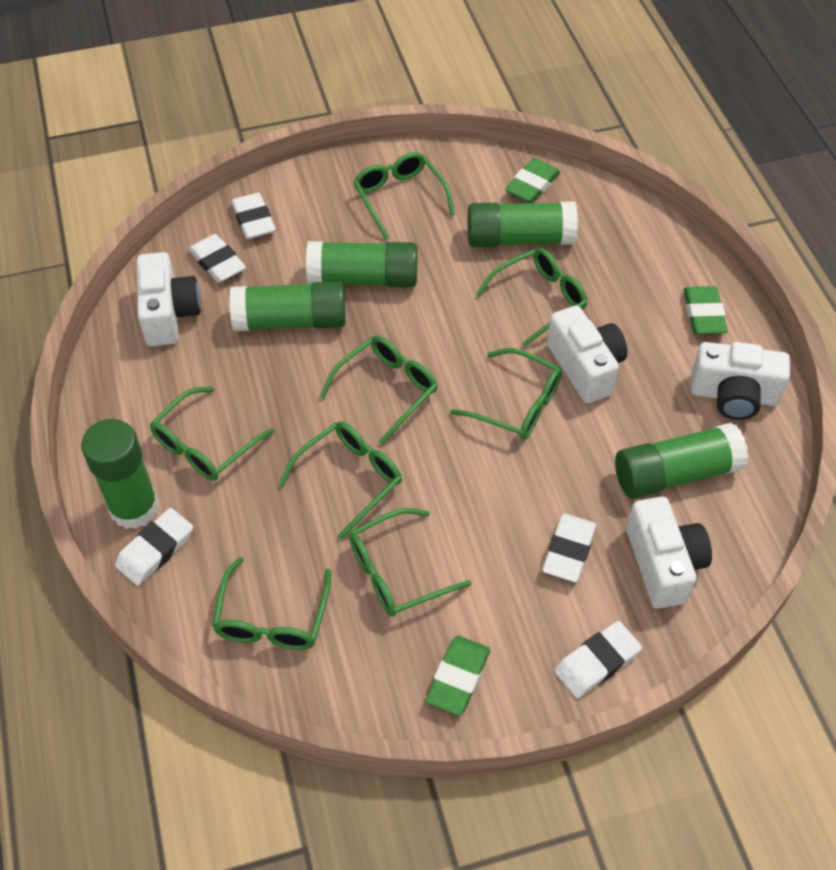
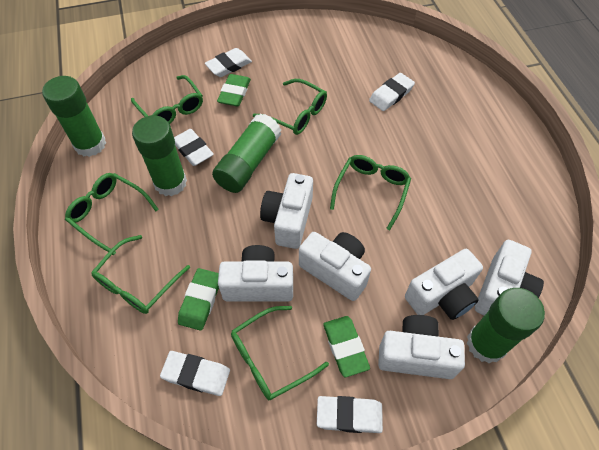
green glasses: [150,386,274,481] [212,557,331,650] [279,421,402,540] [320,336,438,445] [349,508,472,617] [353,152,455,240] [450,348,562,440] [476,248,587,347] = 8 -> [65,173,159,255] [91,235,190,314] [131,75,203,124] [231,306,329,400] [253,79,327,135] [330,155,411,230] = 6
green glue stick: [81,419,159,529] [230,281,346,331] [306,241,417,288] [468,201,578,247] [615,422,749,499] = 5 -> [42,76,106,157] [132,115,187,196] [212,113,281,193] [467,288,545,363] = 4
white camera: [137,252,201,346] [547,305,628,403] [626,496,712,609] [691,342,790,420] = 4 -> [218,245,293,302] [260,173,313,249] [299,232,371,301] [378,315,465,379] [405,249,483,320] [475,240,544,316] = 6

